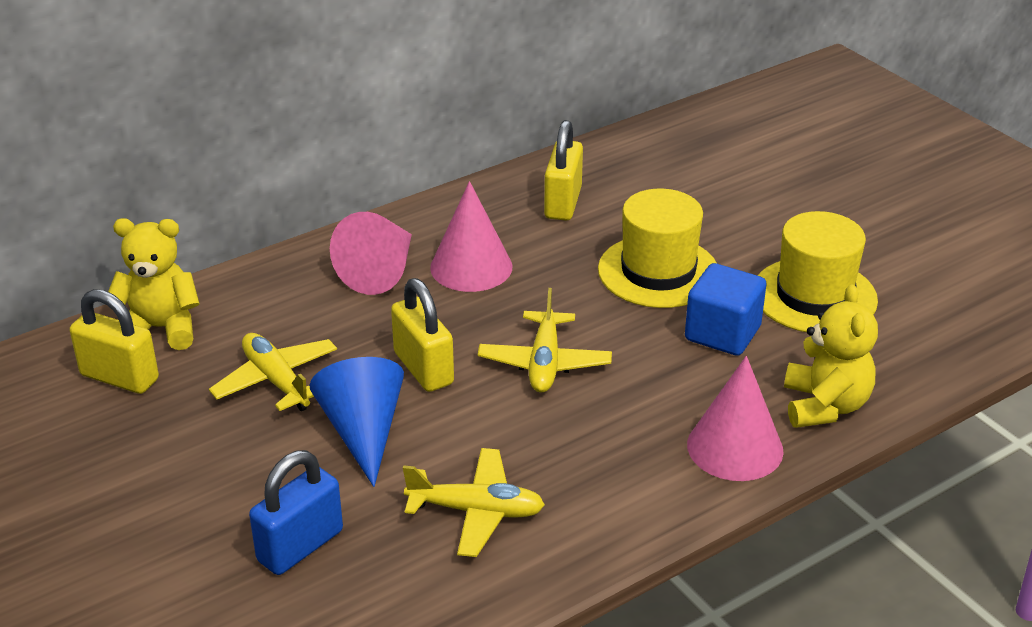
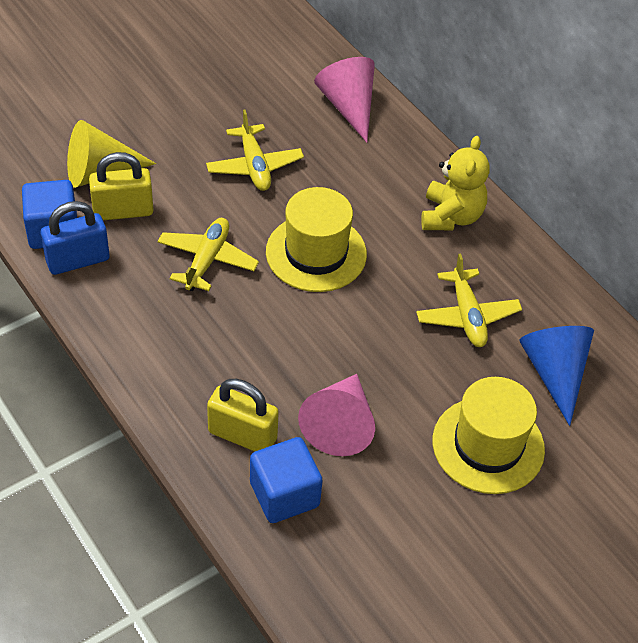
blue cube: [685,263,767,356] = 1 -> [22,180,77,249] [250,437,323,523] = 2
pink cone: [330,212,412,295] [430,181,512,292] [687,356,784,481] = 3 -> [298,374,375,456] [314,57,375,143] = 2
yellow cone: none = 0 -> [67,120,156,188] = 1
yellow padlock: [70,289,159,394] [391,278,454,392] [544,120,583,221] = 3 -> [89,152,154,220] [207,379,279,451] = 2
yellow teddy bear: [108,218,200,350] [784,284,878,428] = 2 -> [421,136,489,230] = 1

